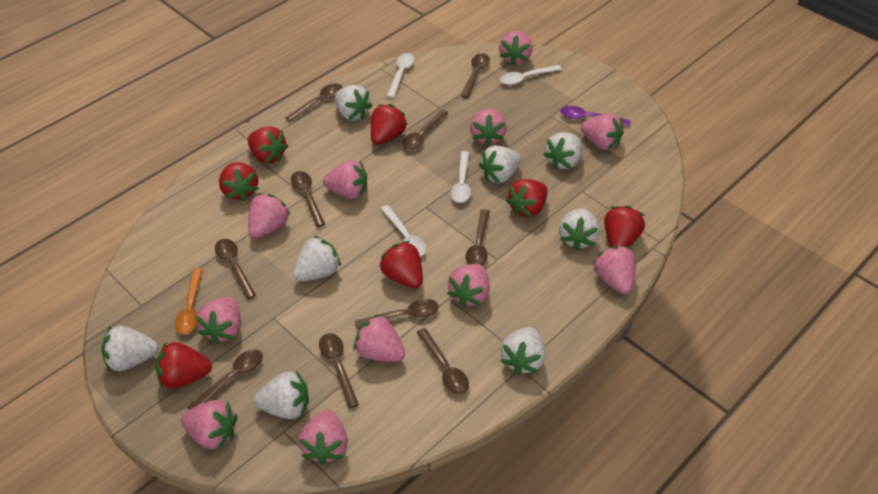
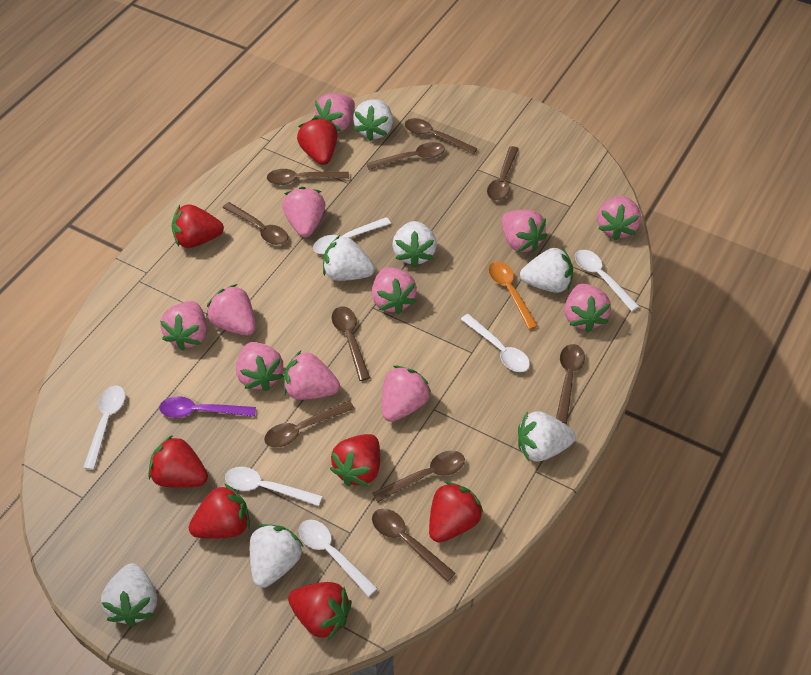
white spoon: [381,205,426,256] [386,53,415,98] [450,151,471,203] [500,65,562,85] = 4 -> [83,386,125,470] [225,467,323,506] [299,520,378,597] [313,217,391,254] [461,314,530,372] [575,250,640,311] = 6
white strawberry: [101,326,158,371] [254,371,309,419] [293,236,341,281] [335,85,373,120] [479,145,521,183] [500,327,545,375] [543,132,582,169] [559,209,600,251] = 8 -> [101,563,157,626] [250,524,304,588] [323,235,375,281] [353,99,393,141] [392,221,437,268] [518,411,576,462] [520,247,573,293] = 7

